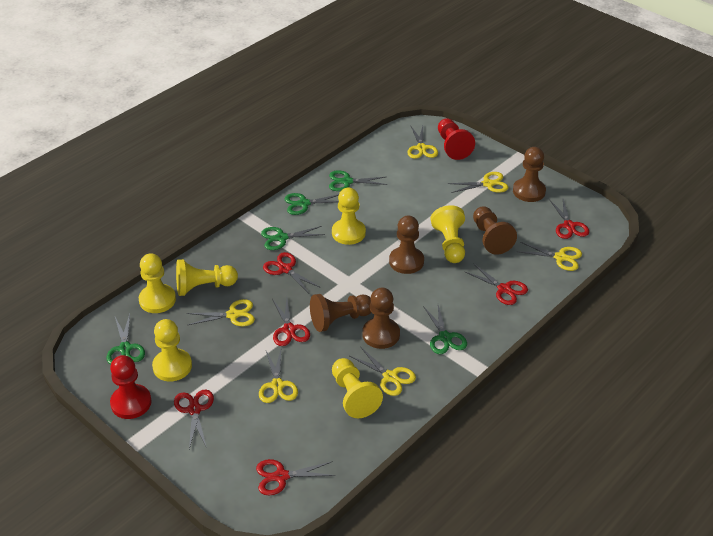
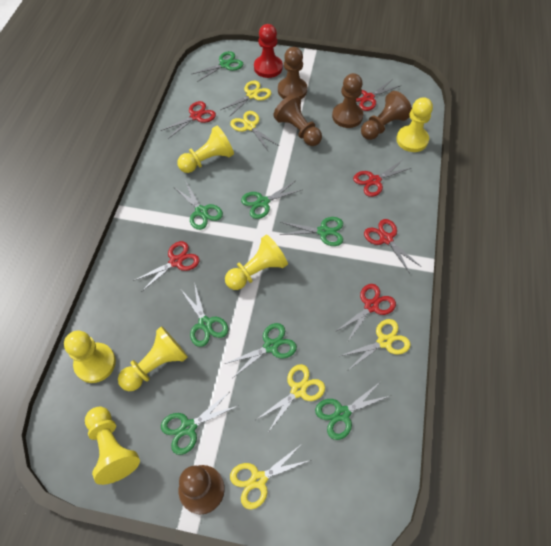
green scissors: [106,314,145,365] [261,226,325,250] [284,193,339,215] [329,170,387,191] [423,305,467,354] = 5 -> [161,393,237,455] [175,180,223,230] [181,282,228,347] [192,51,244,82] [225,323,297,377] [241,181,301,219] [280,217,343,246] [315,382,389,440] = 8
red pawn: [110,355,152,419] [438,118,475,160] = 2 -> [254,24,283,78] = 1
yellow scissors: [186,299,255,326] [259,350,298,403] [350,347,416,396] [407,126,438,159] [448,172,509,193] [517,242,582,271] = 6 -> [221,81,271,117] [230,111,279,152] [230,444,311,510] [256,364,325,431] [340,319,411,371] = 5

